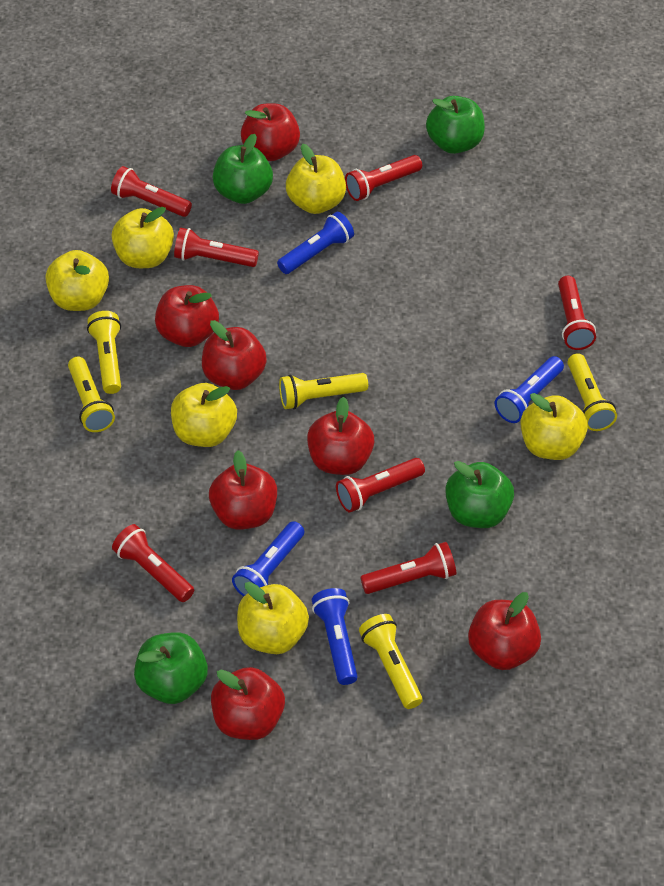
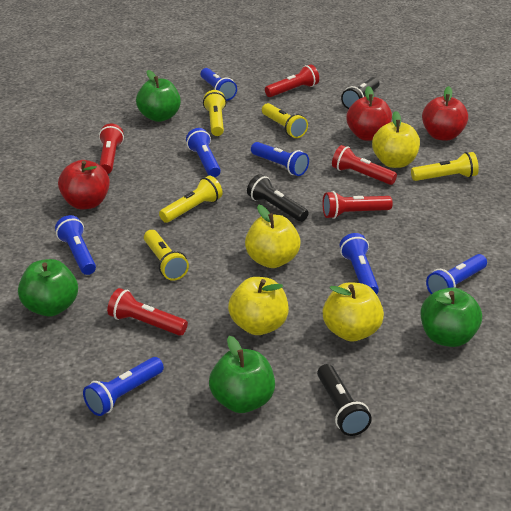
black flashlight: none = 0 -> [247,174,309,222] [317,364,372,436] [341,77,379,109] = 3
blue flashlight: [232,521,304,597] [277,212,354,274] [312,588,358,685] [495,356,564,423] = 4 -> [55,215,96,275] [83,357,164,416] [186,128,221,178] [201,68,237,101] [251,142,309,176] [340,233,379,295] [426,254,487,294] = 7
red apple: [155,285,219,347] [202,320,267,390] [209,450,277,530] [211,667,285,740] [241,103,300,161] [307,397,374,475] [468,592,541,670] = 7 -> [58,160,110,209] [346,86,392,141] [422,86,468,141] = 3
red flashlight: [111,166,192,217] [112,524,194,602] [174,228,259,267] [336,458,425,513] [345,155,422,201] [360,542,456,594] [558,276,596,350] = 7 -> [99,123,124,174] [107,288,188,336] [265,64,319,97] [322,191,393,219] [332,145,397,185] = 5
yellow apple: [46,250,109,311] [111,207,174,268] [171,383,237,447] [237,582,309,654] [286,144,346,214] [520,393,588,460] = 6 -> [228,277,289,335] [245,204,301,268] [323,282,384,342] [372,111,420,168] = 4

